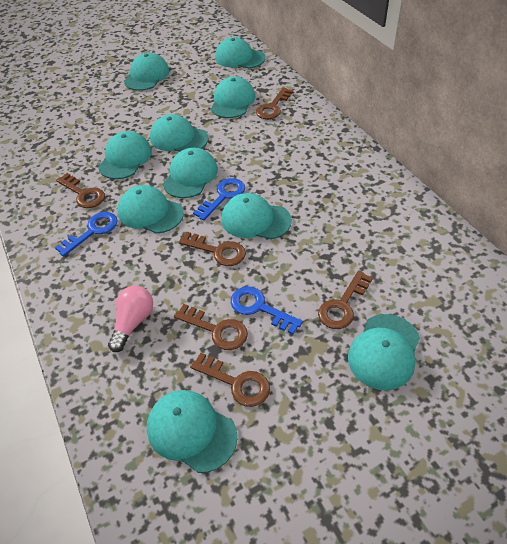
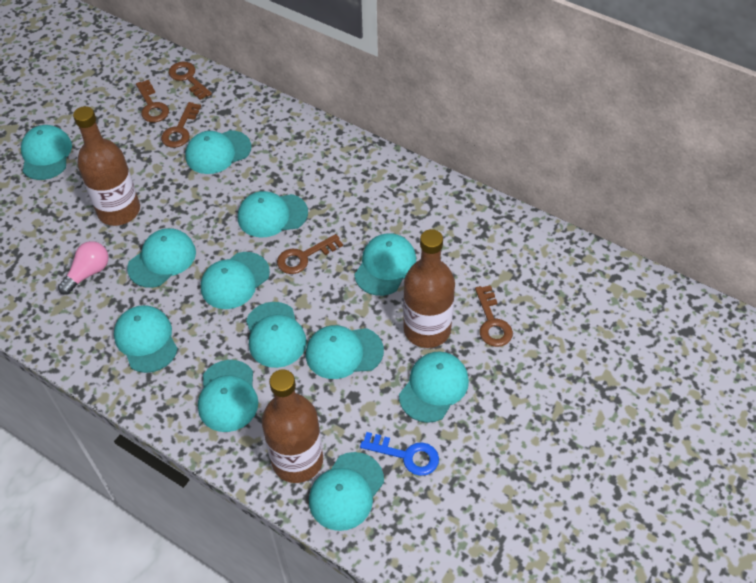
blue key: [55,212,118,257] [193,178,245,221] [231,286,303,335] = 3 -> [360,432,439,476] = 1
brown bottle: none = 0 -> [73,106,140,226] [262,369,323,483] [403,229,455,348] = 3
brown key: [56,173,105,208] [174,304,248,350] [179,232,246,266] [190,353,270,407] [256,88,293,119] [318,270,373,329] = 6 -> [136,80,169,122] [161,102,201,148] [169,62,212,100] [277,234,343,274] [475,285,513,347] = 5
turquoise cap: [98,131,152,179] [118,185,184,234] [124,53,170,91] [147,390,237,473] [150,114,209,152] [163,148,218,198] [211,76,256,118] [215,37,266,68] [221,193,292,239] [348,314,420,390] = 10 -> [21,125,72,180] [114,305,178,373] [127,228,196,288] [185,130,251,174] [198,360,258,432] [201,252,270,309] [238,191,308,238] [246,302,307,368] [306,325,384,379] [309,452,384,531] [354,233,416,296] [399,351,469,423] = 12

